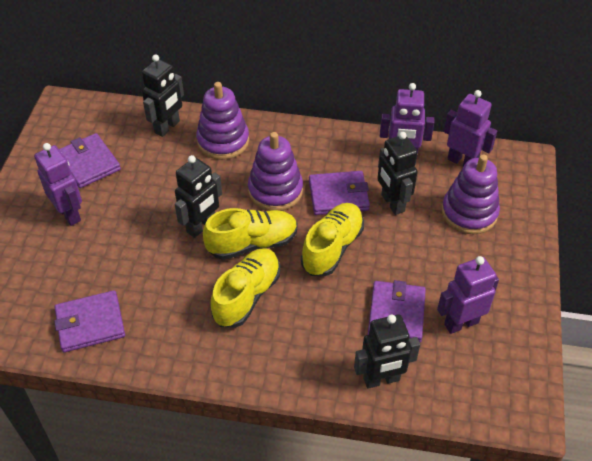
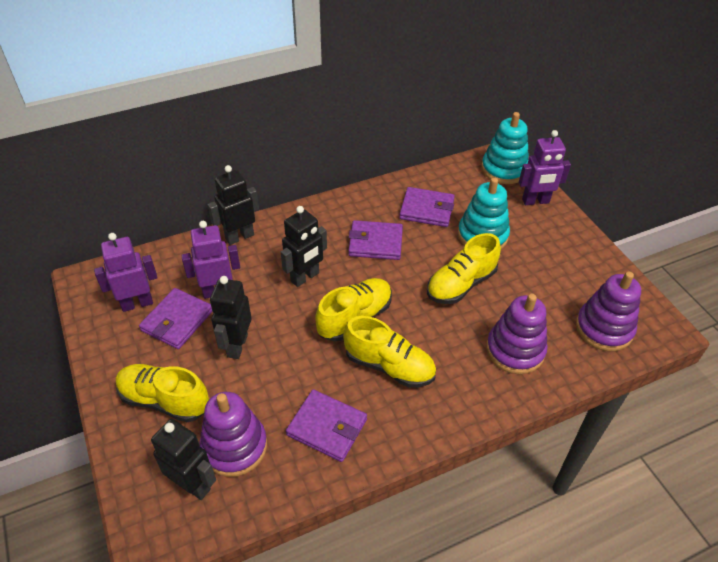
purple robot: [34,143,82,226] [380,83,434,160] [437,256,499,334] [444,90,497,166] = 4 -> [94,233,157,312] [181,221,240,299] [519,130,571,205] = 3
turquoise stacking toy: none = 0 -> [458,177,510,249] [481,112,529,184] = 2
yellow shoe: [203,208,297,260] [211,248,280,328] [301,203,364,276] = 3 -> [116,364,209,422] [315,278,392,341] [343,316,436,388] [427,233,501,304] = 4

